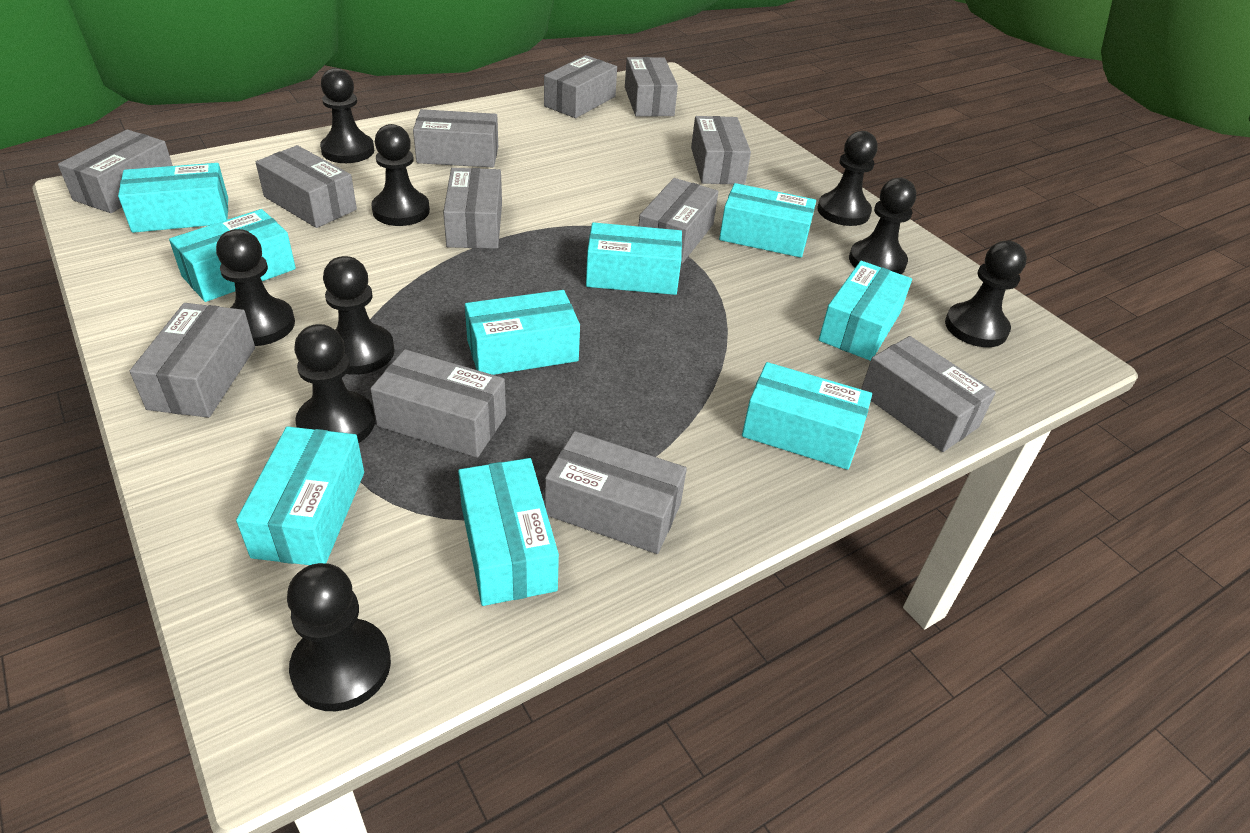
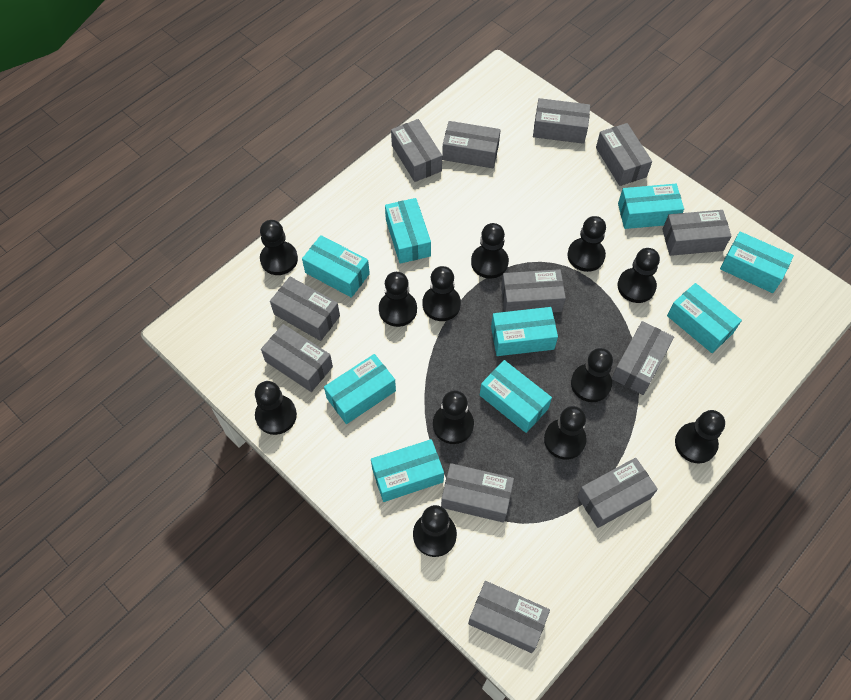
black pawn: [216,229,295,346] [287,563,391,711] [294,324,375,443] [320,68,374,163] [323,256,395,375] [371,124,430,226] [817,131,878,226] [849,178,916,274] [945,241,1027,347] = 9 -> [255,381,297,435] [260,220,298,275] [379,272,417,327] [413,505,457,557] [423,266,461,321] [433,390,474,444] [471,223,509,279] [544,406,587,460] [567,216,606,272] [571,348,613,402] [617,248,660,303] [675,410,725,463] = 12

